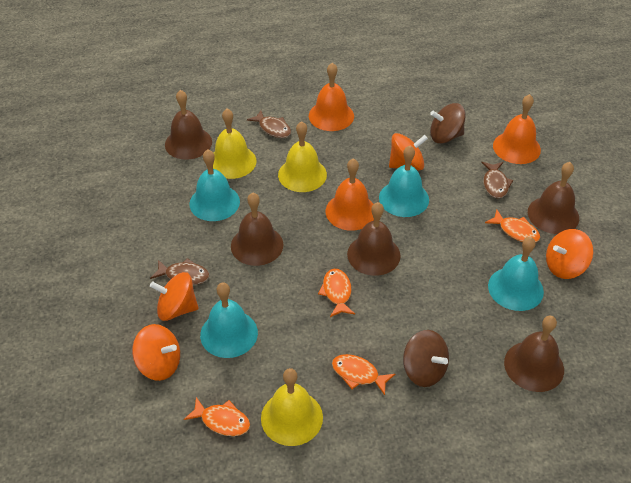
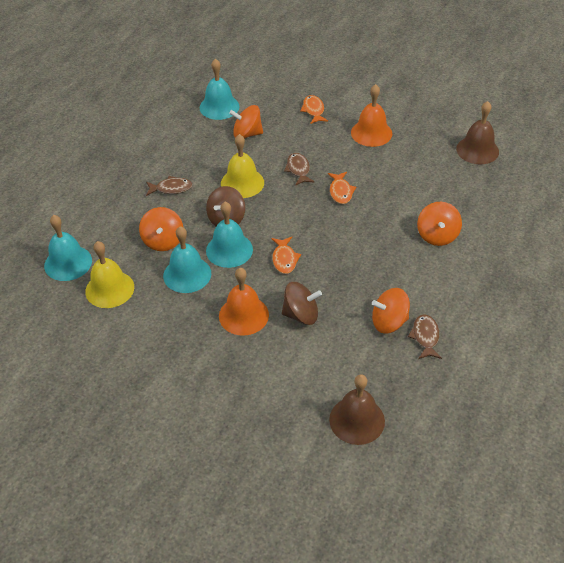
brown bell: [165,90,212,159] [231,193,283,266] [347,202,401,276] [504,316,564,392] [528,162,579,234] = 5 -> [329,374,385,445] [456,101,499,164] = 2
orange bell: [309,63,354,131] [326,158,374,231] [493,94,541,164] = 3 -> [219,268,269,336] [351,84,392,147] = 2
orange fish: [184,397,250,436] [318,269,355,317] [332,354,395,395] [485,209,540,242] = 4 -> [271,237,301,274] [300,95,328,124] [328,172,356,204] = 3
yellow bell: [213,109,257,179] [261,368,323,446] [278,121,327,192] = 3 -> [85,241,134,308] [221,134,264,198] = 2

